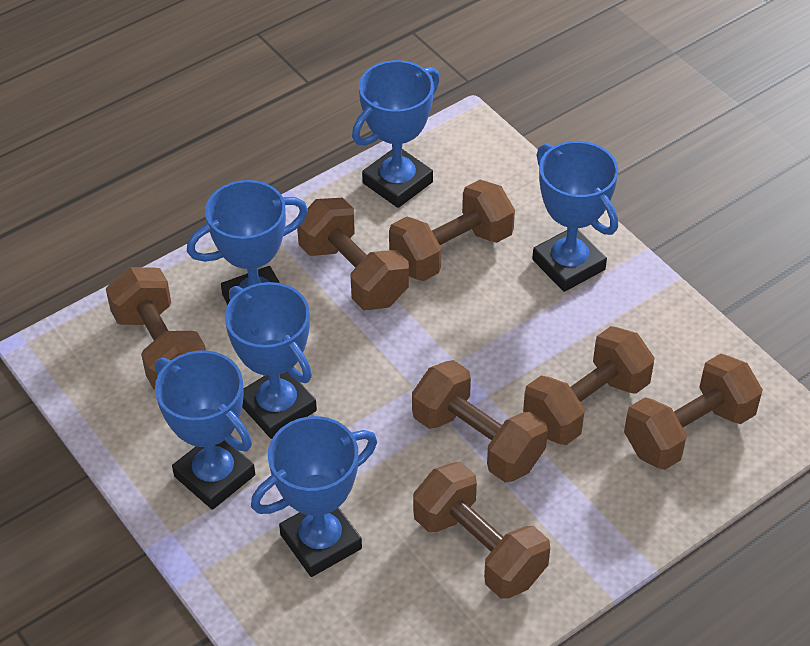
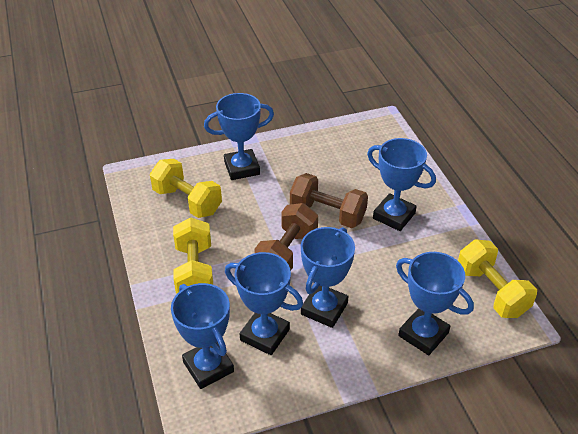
brown dumbbell: [106,267,206,389] [297,198,409,310] [389,180,515,281] [412,360,548,482] [413,462,550,598] [523,326,655,445] [624,354,763,470] = 7 -> [254,203,318,270] [290,173,368,228] = 2
yellow dumbbell: none = 0 -> [150,159,222,218] [173,217,213,294] [458,239,537,318] = 3

